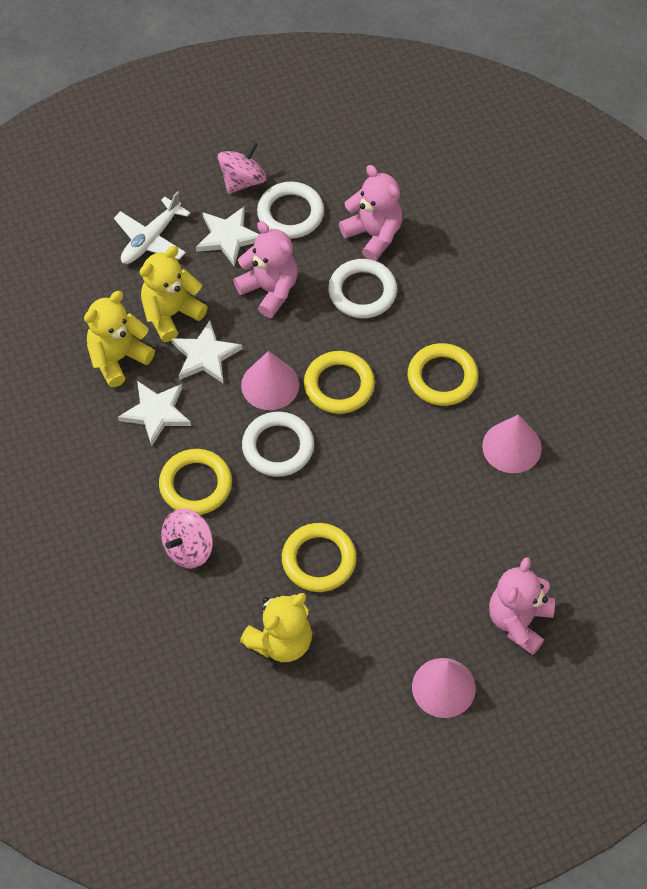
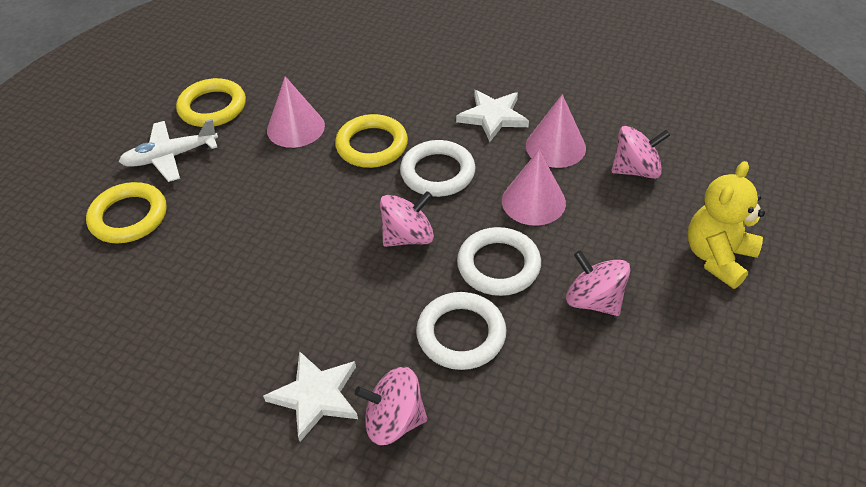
pink spinning top: [161,508,213,569] [218,141,266,194] = 2 -> [355,366,427,445] [380,191,434,247] [566,250,630,316] [611,126,670,179] = 4
pink teddy bear: [233,221,298,318] [339,165,403,261] [489,557,555,655] = 3 -> none = 0
white star: [118,381,191,446] [171,320,242,383] [196,207,260,266] = 3 -> [263,351,358,442] [456,90,529,142] = 2
yellow ring: [159,449,232,515] [282,523,356,592] [304,351,375,414] [408,343,478,406] = 4 -> [86,182,167,243] [176,78,246,127] [335,114,408,168] = 3
yellow teddy bear: [84,291,155,387] [140,246,208,342] [240,593,312,662] = 3 -> [688,161,765,289] = 1

